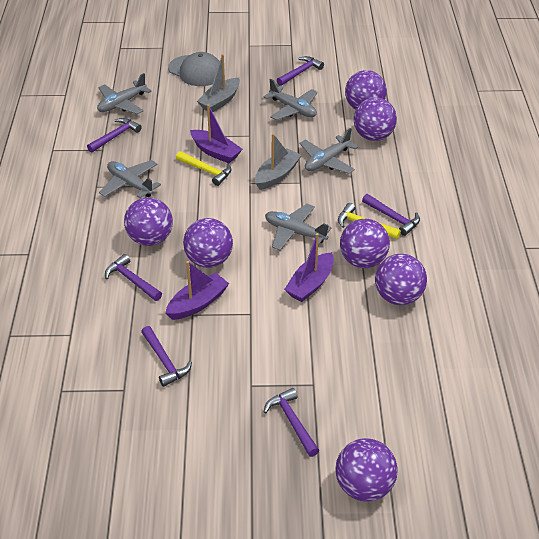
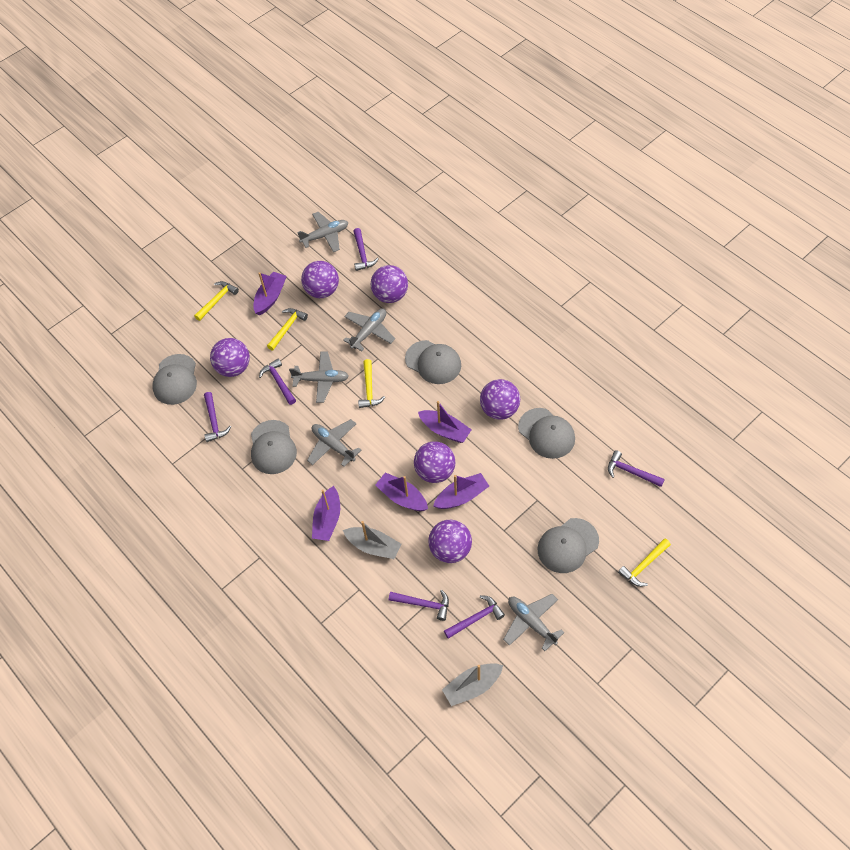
grey cap: [168,52,220,86] = 1 -> [152,354,197,405] [251,420,297,474] [405,340,461,384] [518,408,575,459] [538,518,599,573] = 5
purple ball: [124,197,173,246] [183,218,233,268] [335,438,398,502] [340,219,390,268] [345,70,387,110] [354,97,397,141] [375,254,427,305] = 7 -> [210,338,250,377] [301,261,339,298] [371,265,408,303] [414,441,455,483] [428,520,472,563] [480,379,520,420] = 6
purple boat: [165,261,229,320] [190,104,242,163] [284,233,334,302] = 3 -> [253,272,287,315] [312,486,340,541] [375,472,428,511] [418,401,472,443] [433,473,489,509] = 5
yellow hammer: [176,151,231,186] [338,203,401,239] = 2 -> [194,281,239,321] [267,308,308,350] [358,359,385,408] [618,539,671,587] = 4

